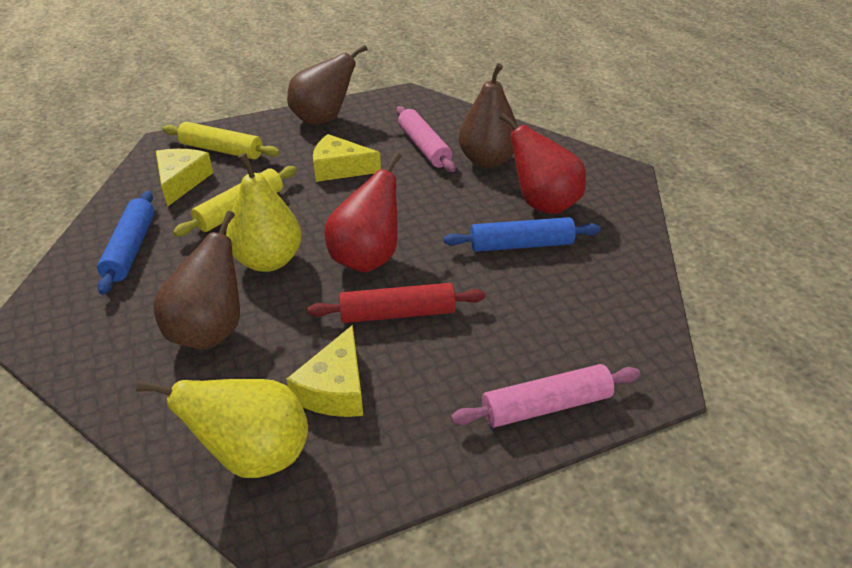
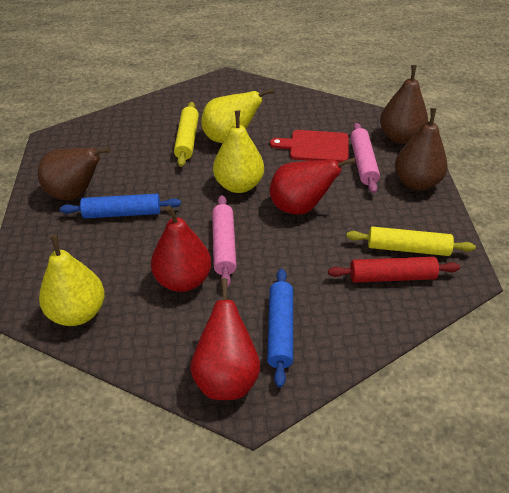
red cutting board: none = 0 -> [270,130,349,163] = 1
red pear: [324,152,401,273] [499,113,586,214] = 2 -> [151,205,211,292] [191,278,261,400] [270,157,356,215] = 3
yellow cheese: [156,149,213,207] [287,325,363,417] [313,134,381,182] = 3 -> none = 0
yellow pear: [136,379,308,478] [226,153,302,272] = 2 -> [39,235,105,326] [201,88,274,143] [213,110,264,193] = 3

